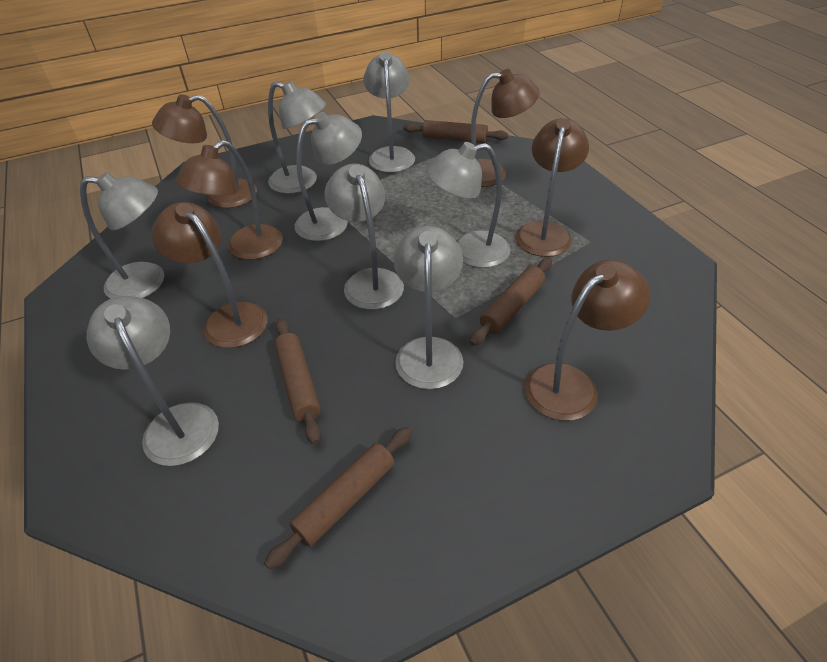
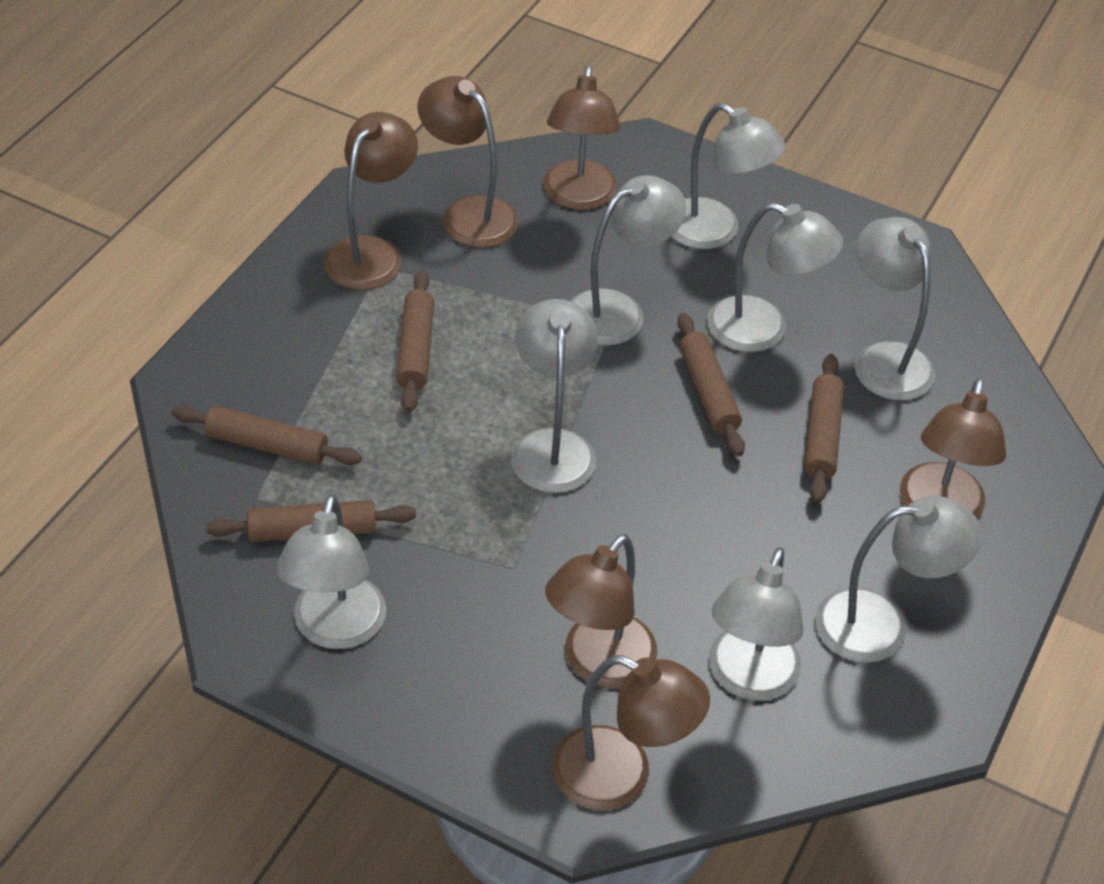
brown rolling pin: [264,427,412,570] [274,318,321,444] [403,120,508,143] [469,258,552,346] = 4 -> [172,405,362,465] [206,500,416,542] [396,270,435,412] [677,313,745,456] [805,354,844,503] = 5

